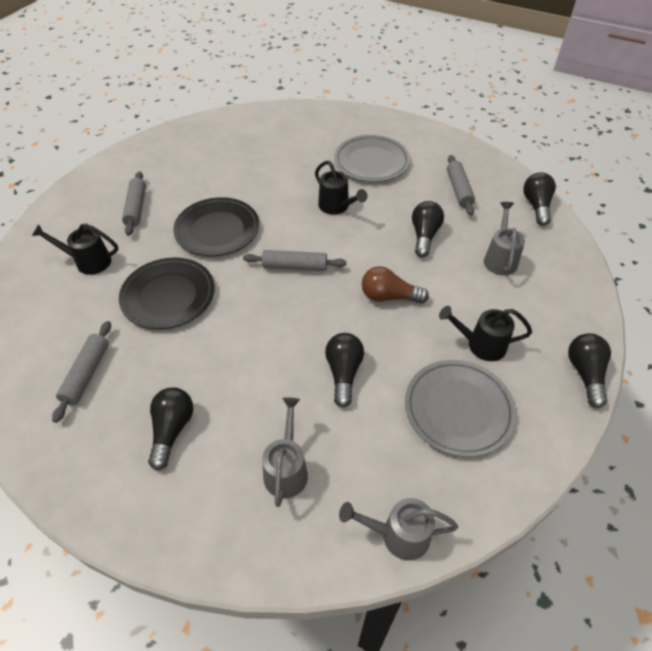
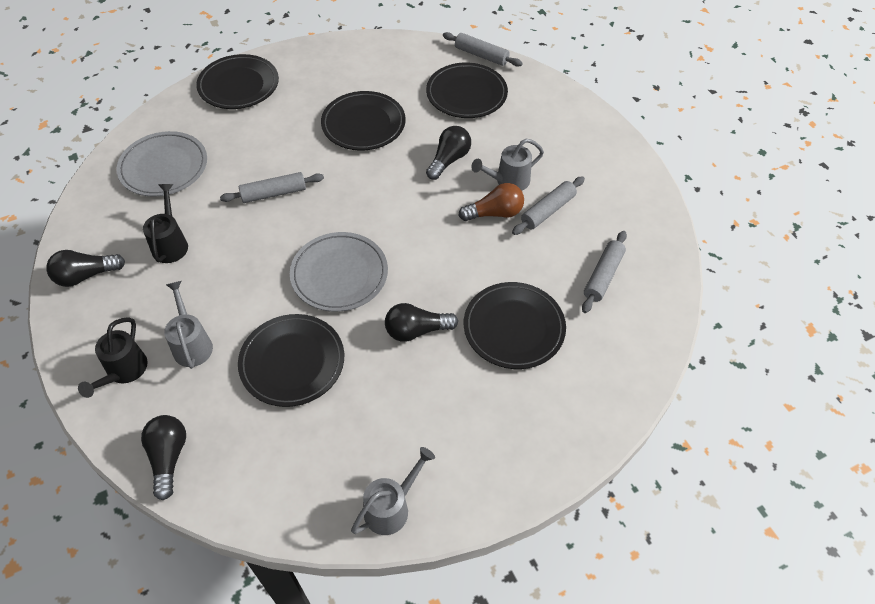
black light bulb: [148,387,194,470] [325,333,364,407] [412,201,444,257] [523,172,556,226] [568,333,611,408] = 5 -> [46,250,125,287] [141,415,186,500] [385,303,458,342] [426,126,471,180] = 4
black plate: [119,257,215,329] [173,197,259,256] = 2 -> [196,54,279,109] [238,314,344,407] [321,91,406,151] [426,63,508,118] [464,282,566,369] = 5
black watering can: [32,223,118,275] [315,161,367,215] [439,306,532,361] = 3 -> [78,317,148,398] [143,184,188,263] = 2

